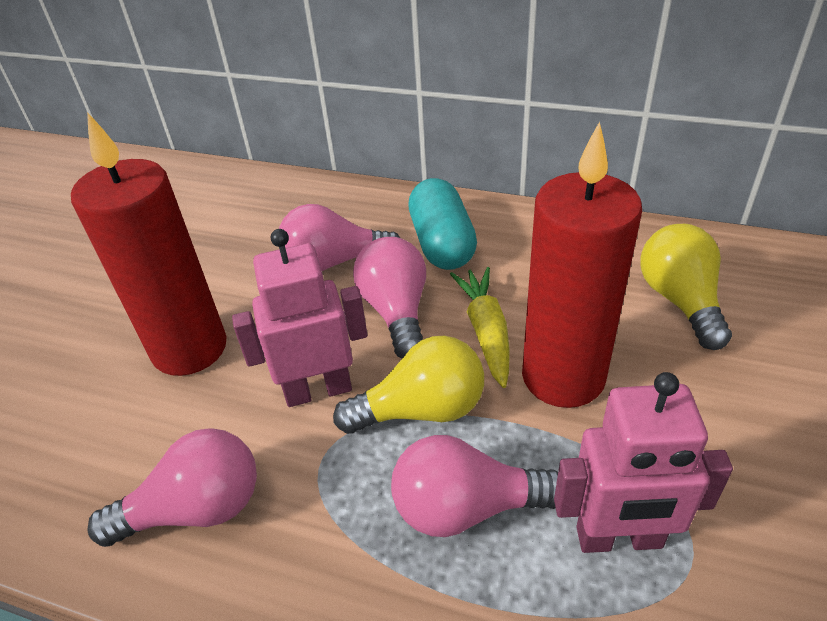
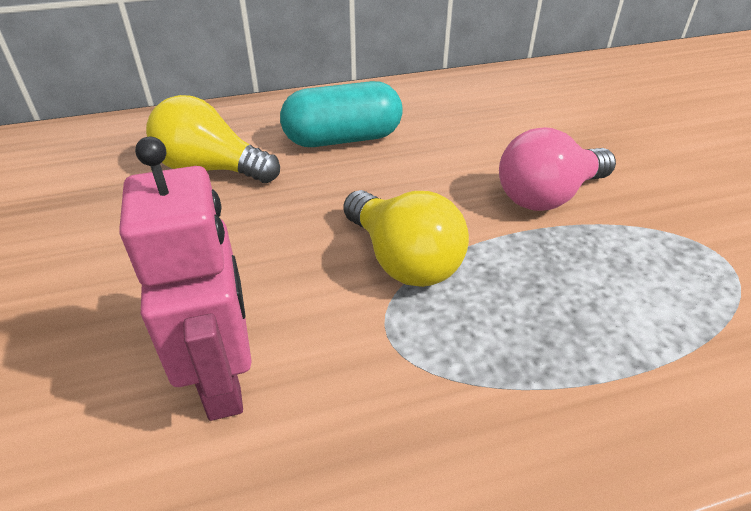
pink light bulb: [87,428,257,547] [279,204,400,271] [353,237,426,358] [391,435,558,537] = 4 -> [499,127,616,211] = 1
pink robot: [232,229,367,407] [554,372,733,553] = 2 -> [119,137,252,421] = 1
red candle: [71,112,227,376] [522,121,642,408] = 2 -> none = 0
yellow carrot: [450,267,510,388] = 1 -> none = 0

